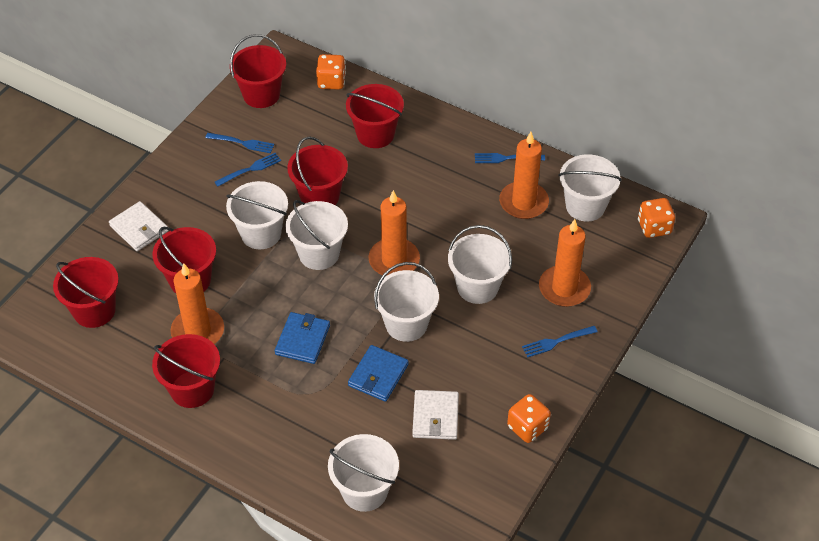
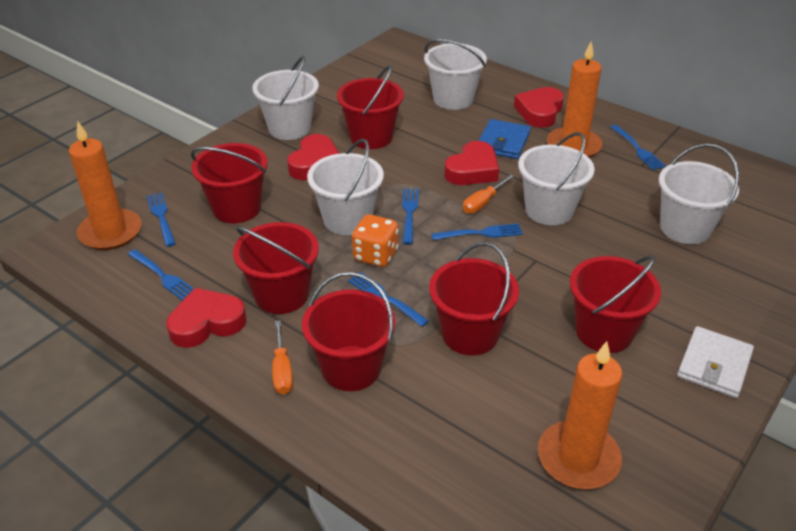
blue fork: [206,133,274,153] [215,153,281,187] [475,153,545,163] [522,326,598,357] = 4 -> [128,249,194,301] [146,192,176,247] [348,272,429,327] [402,188,419,244] [431,223,523,240] [611,125,666,170] = 6
blue wallet: [275,312,330,364] [348,345,409,402] = 2 -> [479,119,531,159] = 1
orange candle: [170,263,224,344] [369,190,420,276] [499,132,549,219] [539,219,591,307] = 4 -> [69,121,142,250] [538,341,622,489] [547,41,603,158] = 3
orange dice: [316,54,346,90] [507,394,551,443] [638,198,675,238] = 3 -> [352,214,399,267] = 1
orange screwdriver: none = 0 -> [272,320,293,395] [463,174,514,214] = 2
red heart: none = 0 -> [166,288,247,348] [287,134,339,180] [445,141,499,185] [514,87,564,128] = 4
white bucket: [226,181,288,249] [285,200,348,270] [328,434,399,512] [374,262,439,342] [448,225,512,304] [558,154,622,222] = 6 -> [252,56,319,140] [307,139,384,235] [424,39,487,110] [518,132,595,225] [659,143,739,244] = 5
white wallet: [109,201,168,251] [412,390,459,440] = 2 -> [677,326,754,398] = 1

